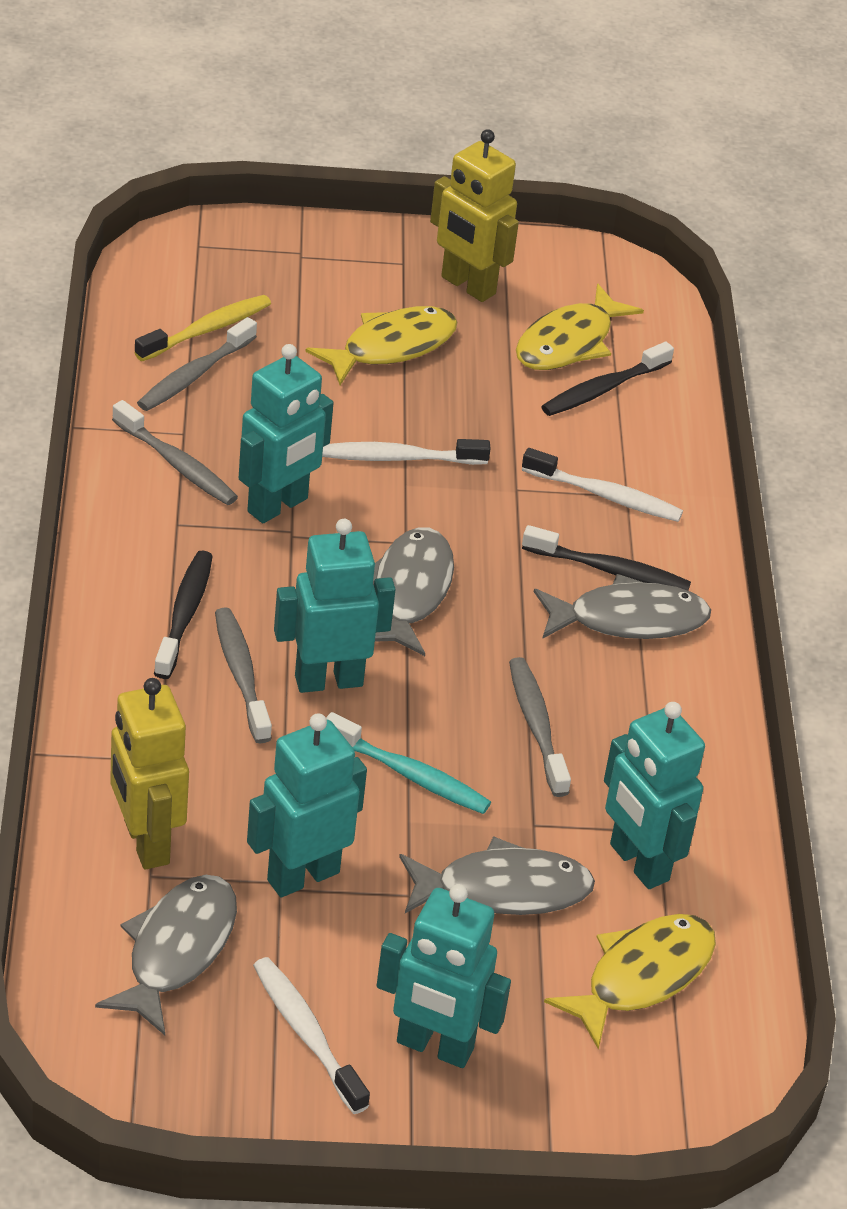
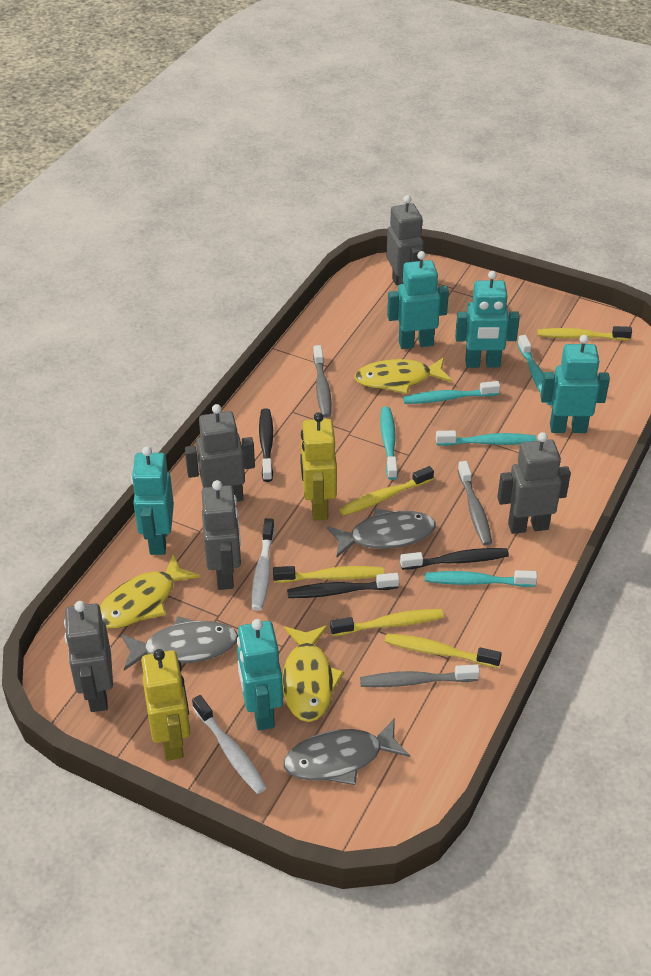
grey fish: [95,875,237,1035] [373,527,454,656] [399,836,595,915] [534,574,711,639] = 4 -> [121,616,238,671] [283,718,410,785] [327,508,436,558] = 3
grey robot: none = 0 -> [64,601,113,712] [185,404,255,502] [202,480,241,590] [386,195,424,286] [497,432,571,534] = 5
grey toothbrush: [112,400,238,505] [137,317,257,411] [215,607,272,744] [509,657,571,797] = 4 -> [313,345,332,418] [360,664,480,687] [458,461,492,546] = 3
turquoise toothbrush: [326,712,491,814] = 1 -> [380,407,398,480] [403,381,500,404] [425,570,537,587] [436,431,537,446] [517,335,552,405] = 5
white toothbrush: [253,957,370,1114] [322,439,491,465] [522,448,683,522] = 3 -> [192,695,267,794] [252,518,275,611] = 2
yellow toothbrush: [134,295,271,361] = 1 -> [273,566,384,583] [330,609,443,636] [340,466,434,516] [385,633,502,668] [537,326,632,341] = 5

